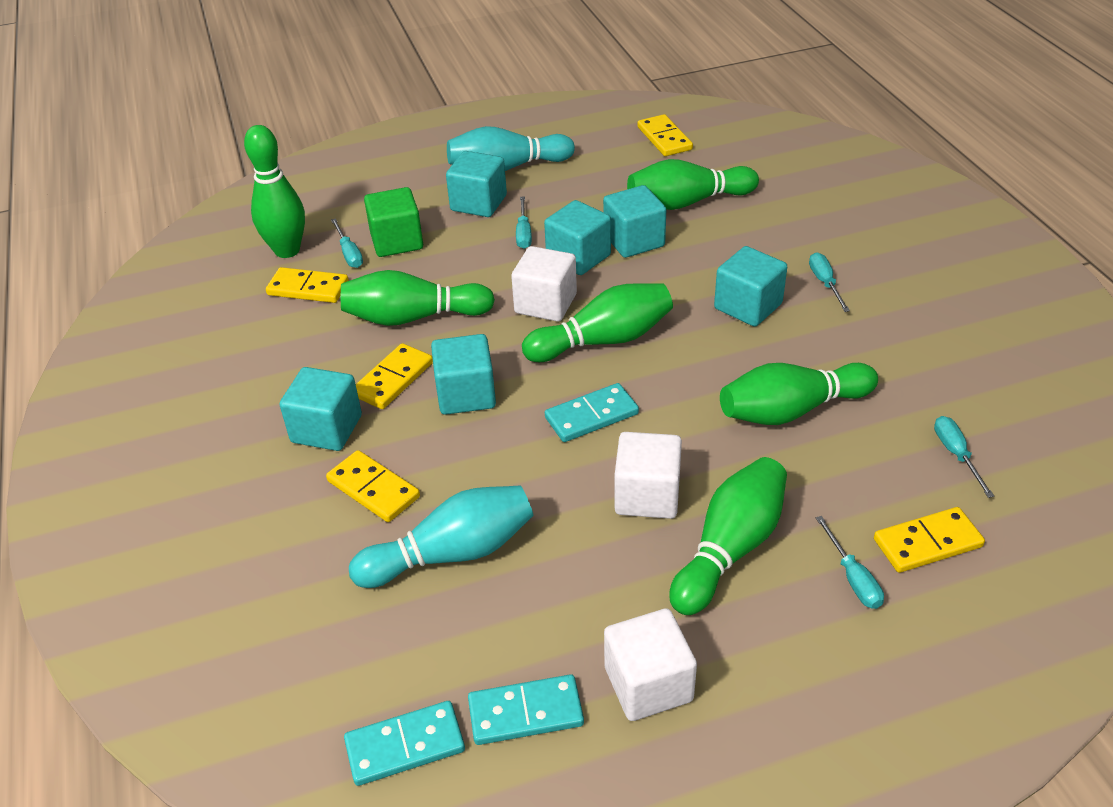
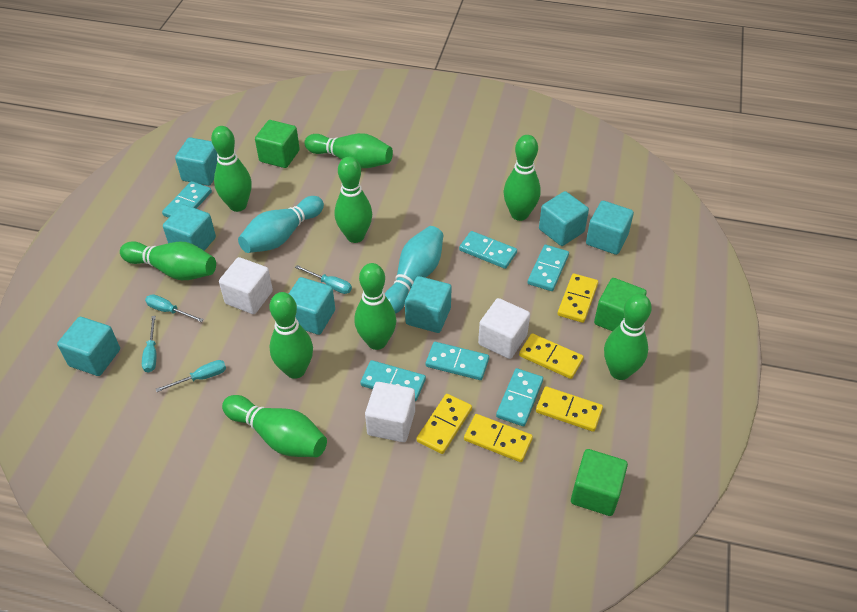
green bowling pin: [244,125,305,258] [341,270,495,326] [522,283,673,362] [627,159,759,210] [669,457,787,615] [720,363,878,425] = 6 -> [120,241,216,280] [211,126,252,212] [222,395,327,457] [269,292,313,379] [304,133,393,168] [335,157,372,243] [354,263,396,350] [503,135,541,221] [604,293,652,380] = 9
green cube: [364,187,423,257] = 1 -> [255,120,300,168] [571,449,628,516] [594,278,646,331] = 3
turquoise cube: [280,367,362,451] [431,334,496,415] [446,151,507,217] [544,200,611,275] [603,185,666,258] [714,246,787,327] = 6 -> [57,317,120,376] [163,204,216,251] [175,137,218,186] [289,277,335,335] [405,276,452,333] [539,191,589,246] [586,201,634,255] = 7
turquoise domino: [344,701,465,786] [468,674,584,745] [545,383,639,442] = 3 -> [162,181,212,218] [360,360,426,401] [426,342,489,380] [459,231,517,269] [496,368,543,426] [528,245,569,291] = 6
turquoise screwdriver: [331,218,363,268] [516,196,532,249] [809,252,850,312] [816,516,884,609] [934,416,994,498] = 5 -> [142,316,156,373] [145,294,204,322] [156,360,226,392] [295,265,352,294] = 4

